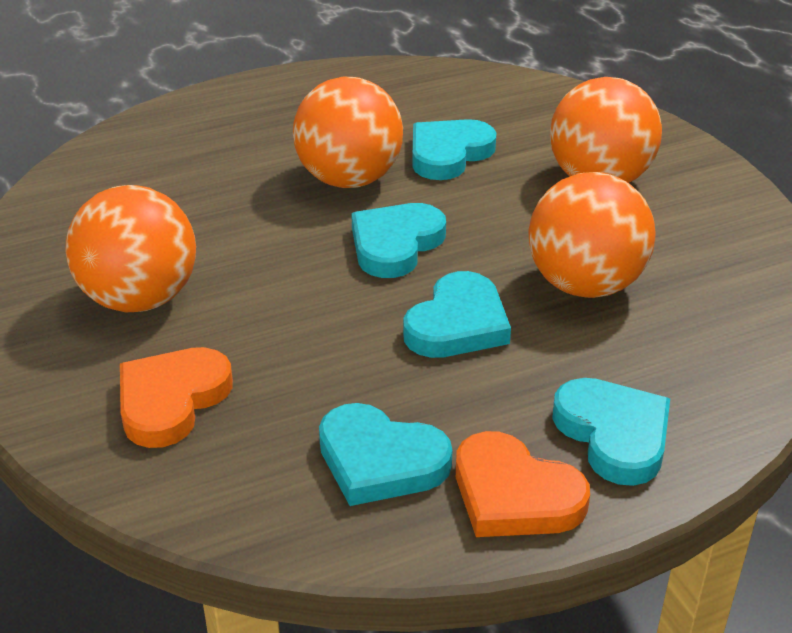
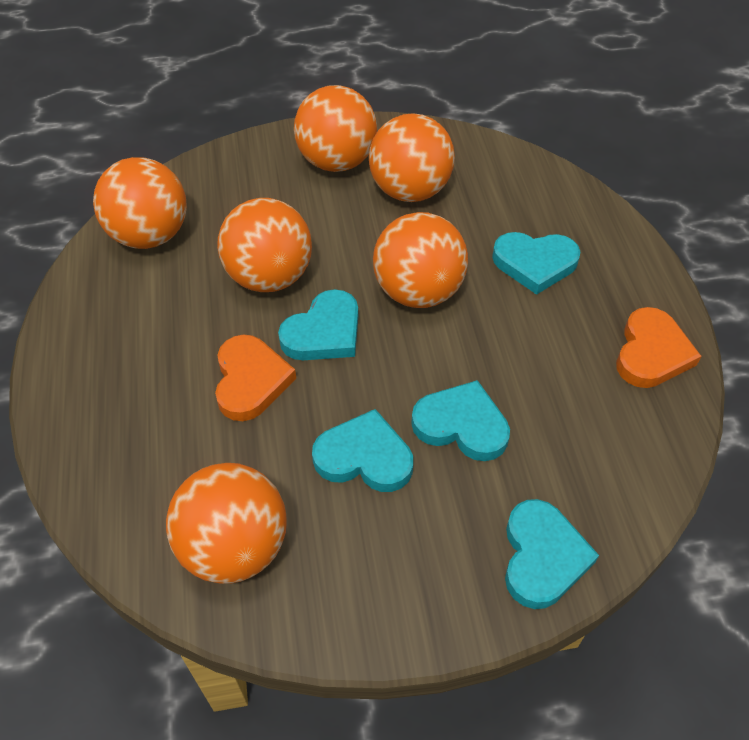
orange ball: [66,185,196,312] [293,77,403,188] [528,172,656,298] [550,77,662,183] = 4 -> [93,157,187,249] [166,463,287,584] [217,198,312,292] [294,85,377,172] [369,113,455,202] [373,212,468,308] = 6

